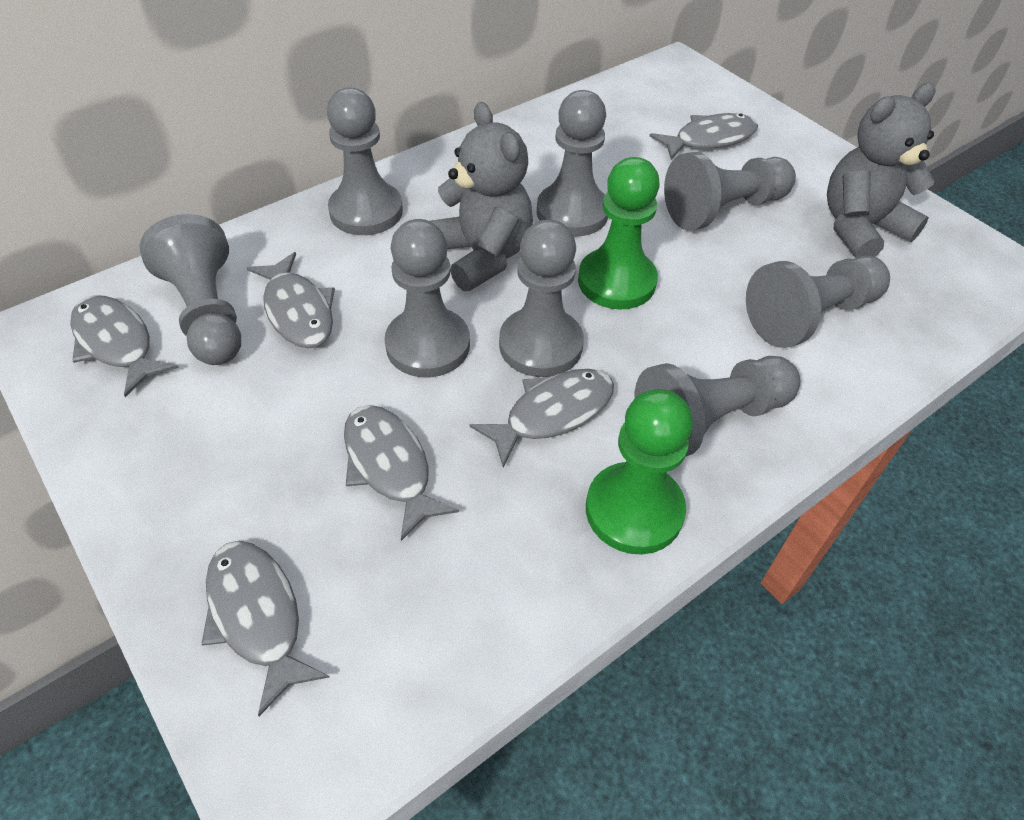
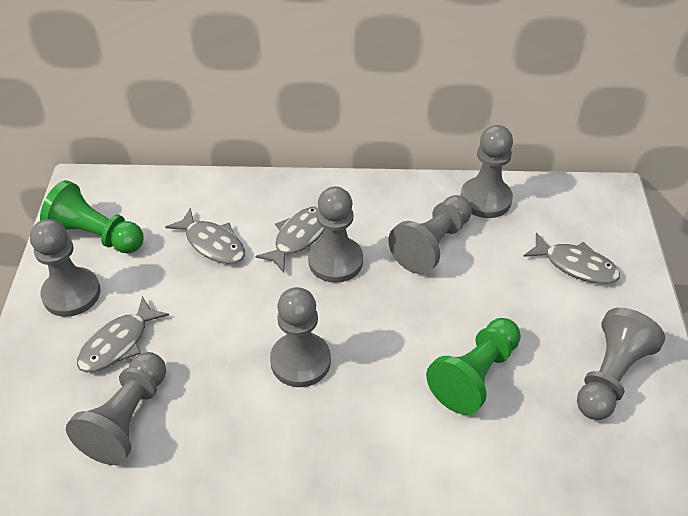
grey fish: [70,295,179,397] [201,541,330,716] [247,252,335,348] [344,405,459,541] [470,369,614,467] [649,113,758,160] = 6 -> [77,296,169,372] [165,208,245,264] [255,206,325,273] [523,232,620,284] = 4
grey pawn: [140,214,241,365] [327,87,403,235] [385,219,470,377] [499,219,584,377] [537,90,608,237] [634,356,801,457] [664,152,796,231] [746,256,890,348] = 8 -> [30,219,101,317] [66,352,166,465] [270,287,331,387] [308,186,363,283] [388,195,472,274] [460,125,513,218] [577,308,665,420] = 7
grey teddy bear: [430,102,533,291] [827,83,935,258] = 2 -> none = 0

